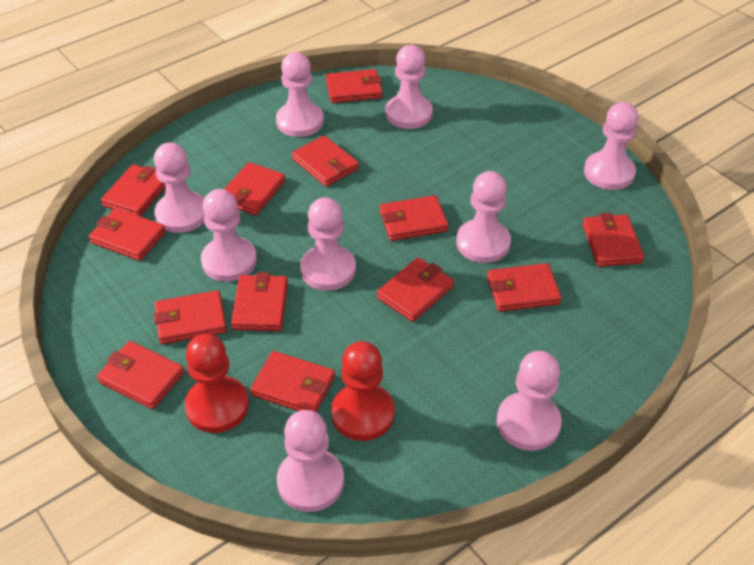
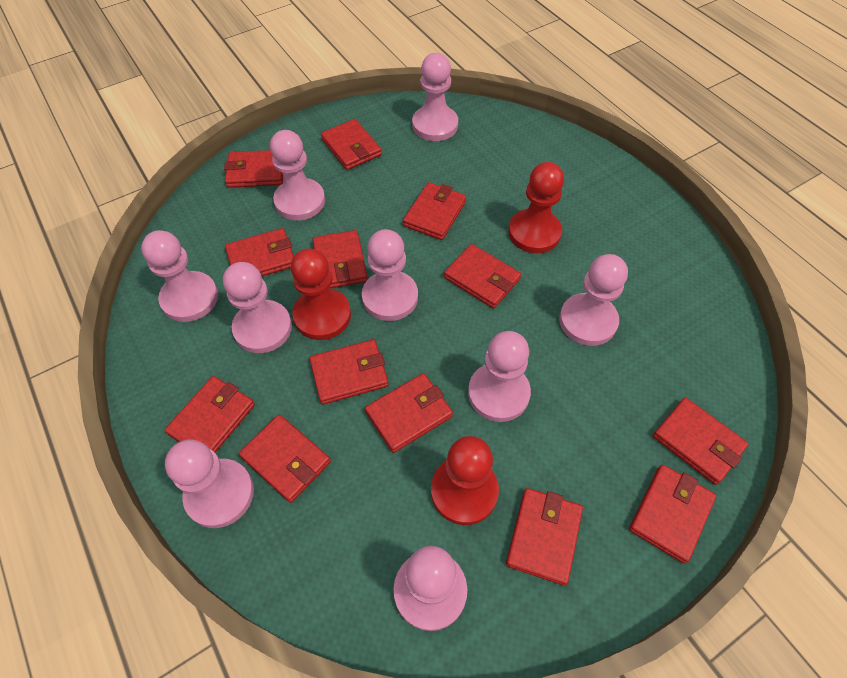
red pawn: [185,334,249,433] [331,341,395,441] = 2 -> [291,249,351,340] [431,436,499,525] [508,162,564,253] = 3

